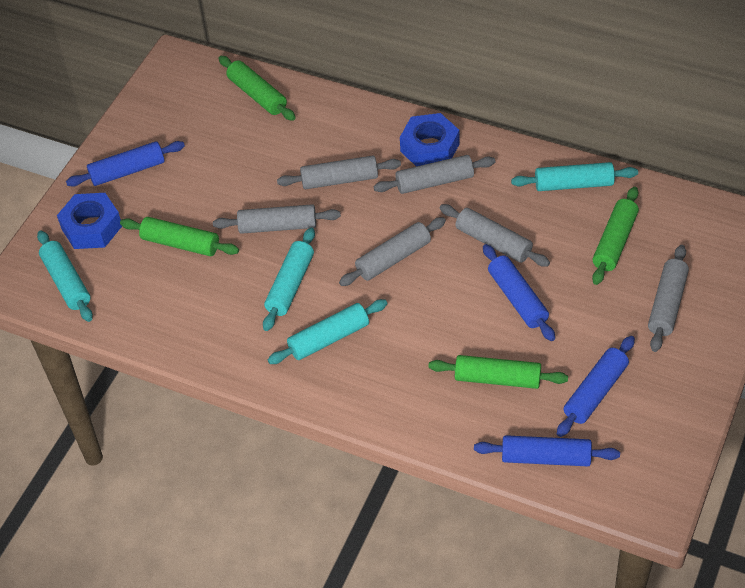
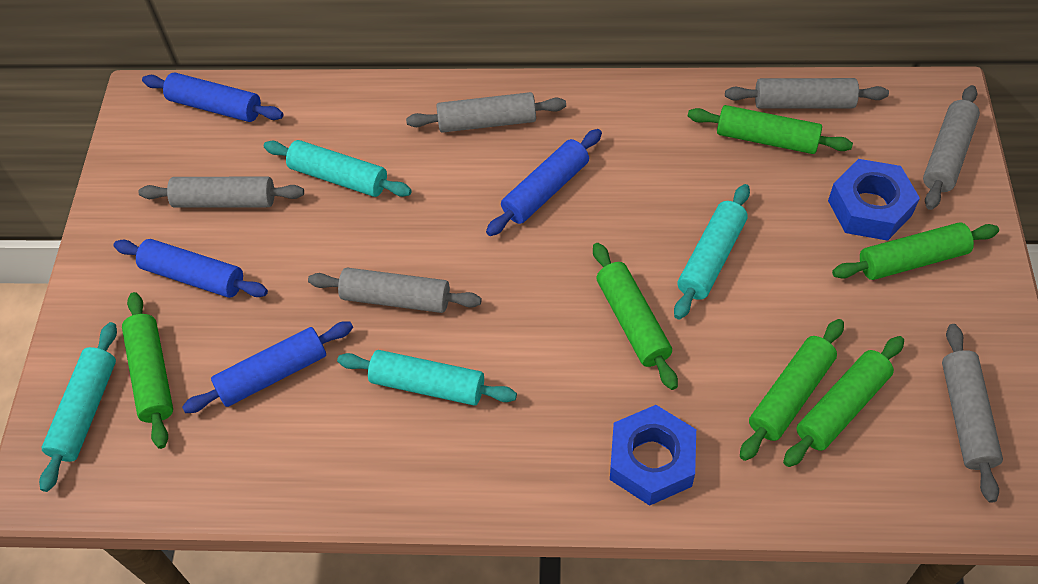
green rolling pin: [120,217,239,256] [219,56,296,121] [428,355,568,389] [592,187,639,285] = 4 -> [122,292,173,449] [593,243,678,390] [688,105,853,154] [740,319,844,461] [783,336,904,467] [832,223,999,280] = 6

